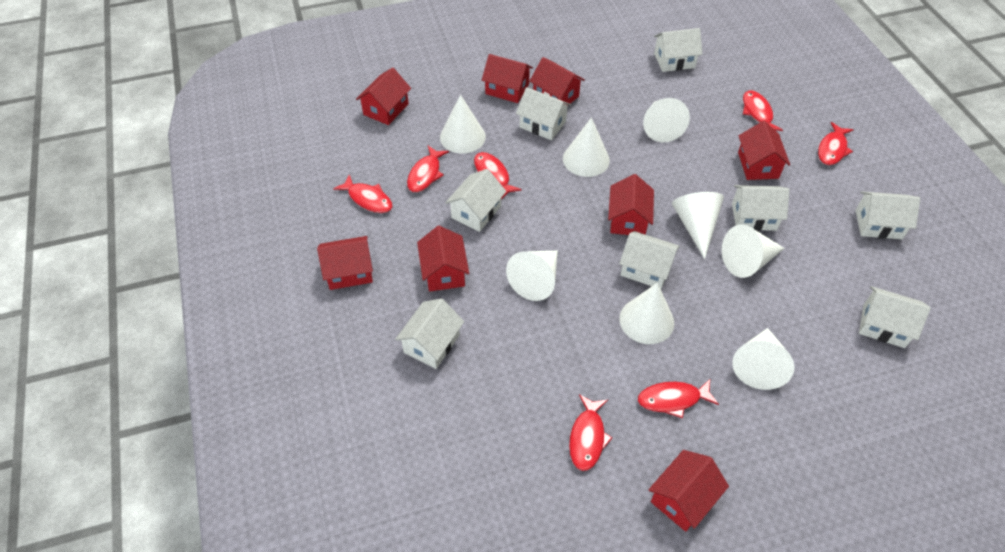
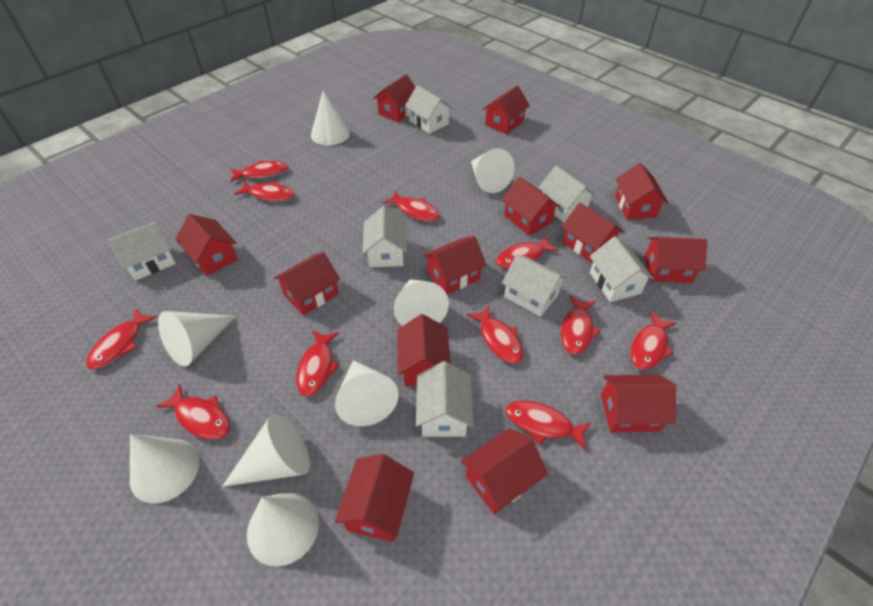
red fish: [333,175,393,213] [407,146,449,192] [474,152,522,199] [569,394,612,471] [638,379,719,418] [743,90,783,131] [818,122,854,165] = 7 -> [86,308,157,369] [156,384,230,440] [230,161,288,182] [234,181,295,201] [296,330,340,397] [383,191,440,222] [467,305,524,364] [496,236,559,268] [506,401,592,451] [561,295,600,355] [630,311,677,370] = 11
red house: [317,236,373,290] [356,67,411,125] [417,226,469,291] [482,54,533,103] [530,57,585,105] [608,174,654,235] [649,450,729,532] [738,121,790,180] = 8 -> [176,214,238,276] [274,252,340,316] [335,454,414,542] [373,75,416,122] [397,314,451,386] [423,236,486,295] [461,428,548,514] [483,86,530,134] [502,177,560,235] [561,202,624,263] [601,375,676,433] [615,163,668,220] [644,237,707,283] = 13
white house: [395,299,464,369] [445,169,506,232] [516,87,571,140] [619,231,679,289] [654,28,702,72] [732,185,789,231] [855,191,920,239] [859,286,931,348] = 8 -> [108,222,176,281] [363,206,407,267] [405,85,453,134] [416,361,473,437] [502,254,567,317] [538,165,596,223] [590,236,654,302] = 7

